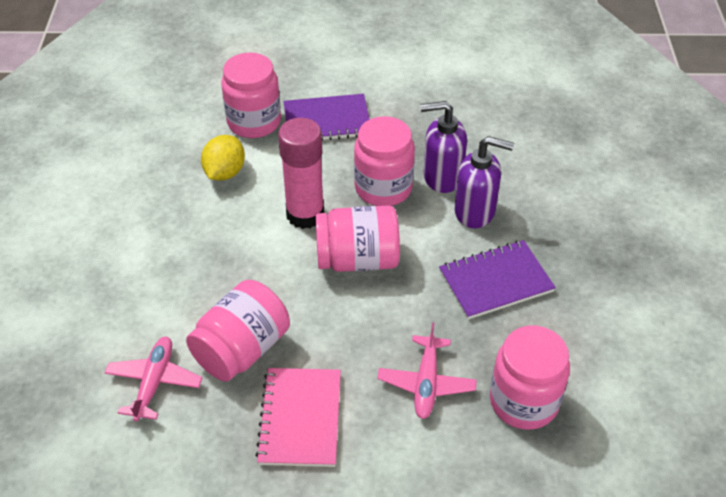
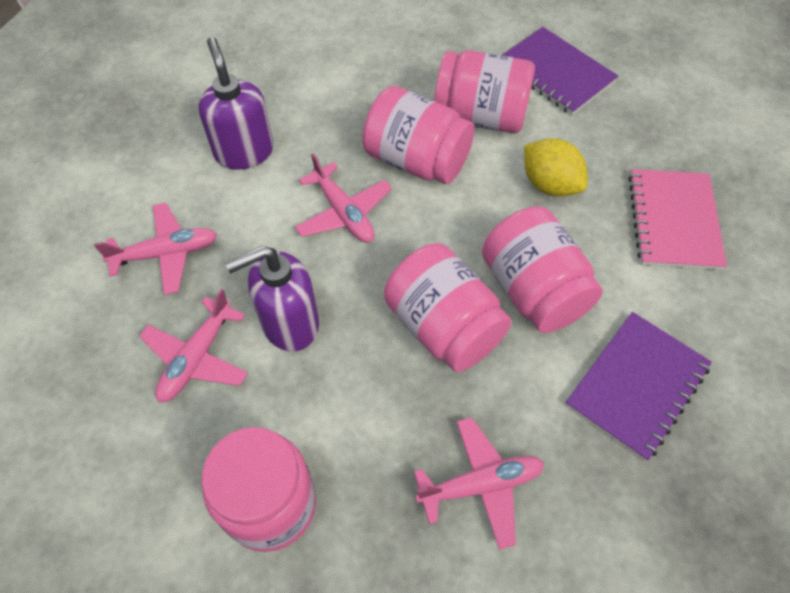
pink glue stick: [278,118,324,229] = 1 -> none = 0
pink plane: [104,337,203,422] [377,322,477,419] = 2 -> [94,203,217,295] [139,289,248,402] [295,153,392,243] [414,417,544,550] = 4

